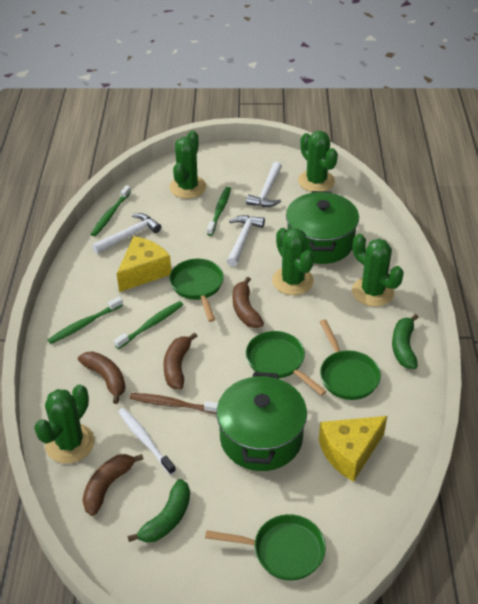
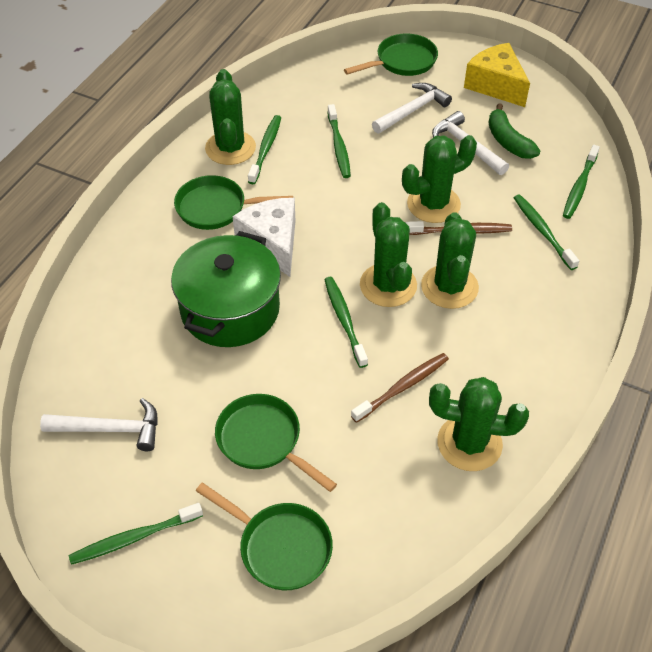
brown banana: [78,351,126,404] [82,454,143,516] [163,332,197,389] [233,277,264,328] = 4 -> none = 0
brown toothbrush: [130,393,218,414] = 1 -> [351,353,449,423] [406,221,512,235] = 2
green banana: [128,479,190,543] [392,314,419,369] = 2 -> [488,103,540,159] = 1
green pot: [217,372,307,471] [286,191,359,264] = 2 -> [171,231,281,347] = 1
green toothbrush: [48,297,123,344] [91,185,131,236] [114,301,183,349] [207,187,231,236] = 4 -> [69,503,203,565] [248,115,281,184] [324,277,368,368] [327,104,351,178] [514,195,579,270] [563,145,600,219] = 6
white cheese: none = 0 -> [232,198,295,277] = 1
white toothbrush: [118,408,176,475] = 1 -> none = 0
yellow cheese: [117,236,171,292] [319,416,387,482] = 2 -> [464,43,530,107] = 1

